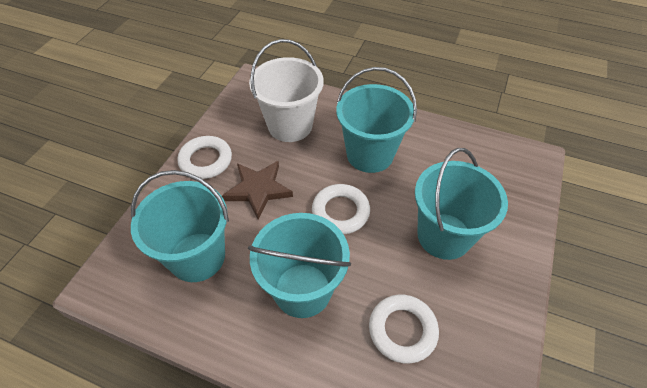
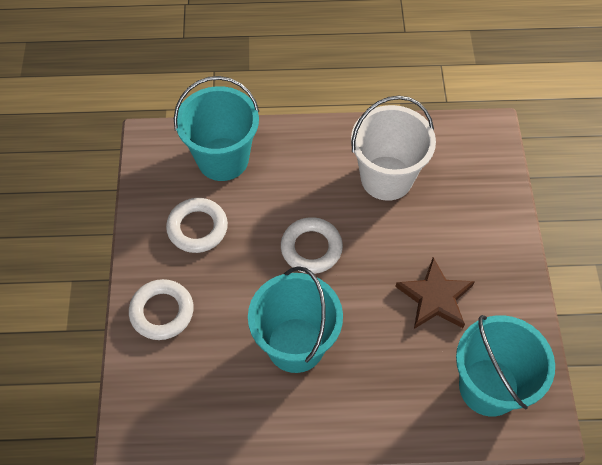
turquoise bucket: [131,170,229,282] [248,213,351,318] [336,67,417,173] [415,148,508,260] = 4 -> [174,76,259,181] [248,266,343,373] [456,315,555,416] = 3

